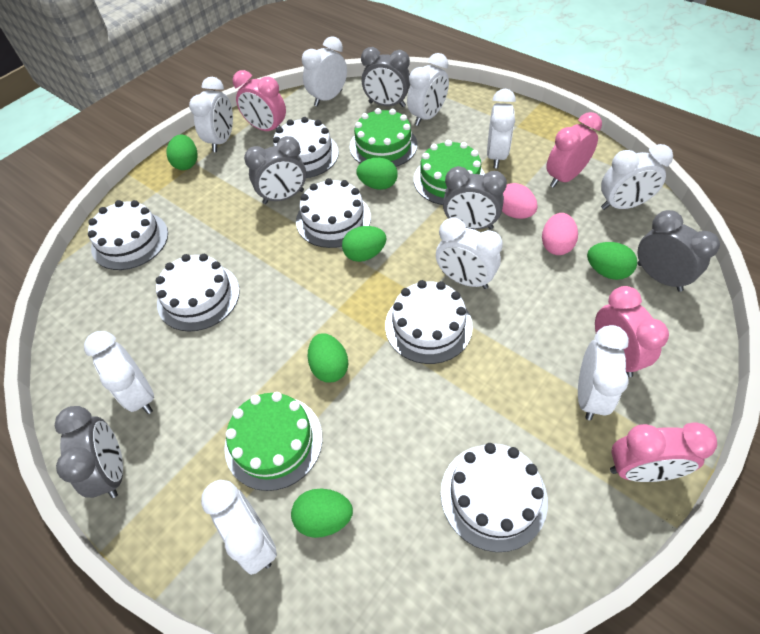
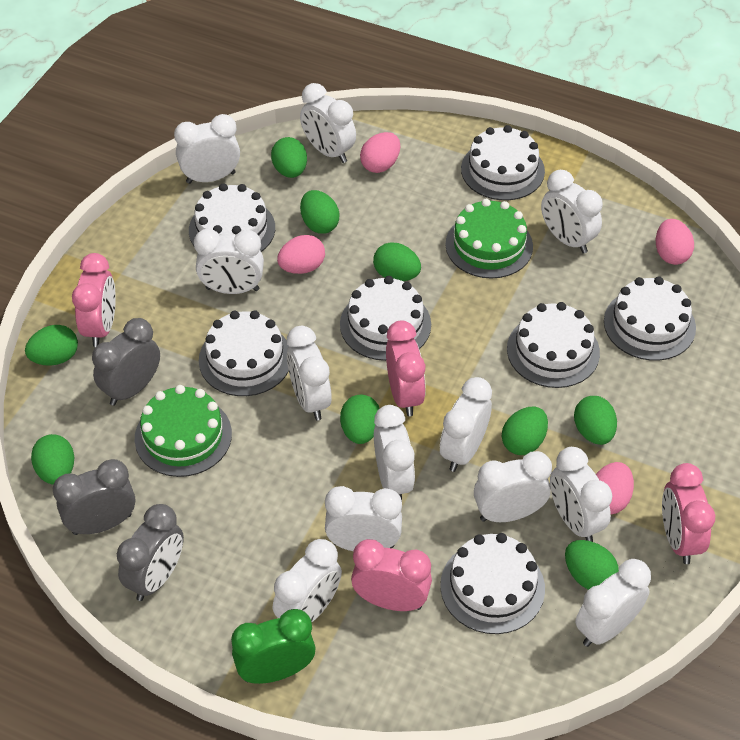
green cake: [224,392,322,491] [350,108,417,167] [414,140,485,205] = 3 -> [135,385,232,477] [445,199,533,279] = 2
green clock: none = 0 -> [231,609,316,684] = 1
green egg: [166,135,197,170] [291,489,353,538] [308,333,349,383] [342,226,387,262] [356,158,398,190] [587,242,637,280] = 6 -> [25,325,78,366] [31,434,74,485] [271,137,307,178] [300,190,339,234] [340,395,380,444] [373,243,421,281] [502,407,548,455] [565,540,619,590] [574,396,617,445] = 9
grey clock: [55,406,123,498] [244,136,306,204] [361,47,410,107] [443,166,507,230] [638,210,720,292] = 5 -> [53,459,135,535] [92,318,160,406] [117,504,184,601] = 3
pink egg: [502,183,538,219] [542,213,578,255] = 2 -> [277,235,325,274] [360,132,400,173] [596,462,634,514] [656,219,694,265] = 4
white cake: [88,200,168,270] [156,254,240,332] [273,117,339,178] [296,178,371,248] [385,280,473,364] [441,443,548,552] = 6 -> [189,183,275,252] [199,310,289,396] [340,276,431,361] [440,533,545,634] [461,125,545,200] [507,302,600,388] [604,276,696,361] = 7
white clock: [84,331,154,414] [189,77,233,152] [201,480,277,575] [302,36,347,106] [407,53,449,126] [436,218,503,289] [487,89,516,168] [578,325,629,420] [601,144,673,210] = 9 -> [174,114,240,184] [194,229,264,294] [273,539,342,623] [287,326,332,420] [300,83,356,163] [325,486,402,551] [374,405,415,499] [440,377,492,472] [474,451,552,522] [541,170,603,253] [550,447,612,542] [575,559,651,647] = 12

